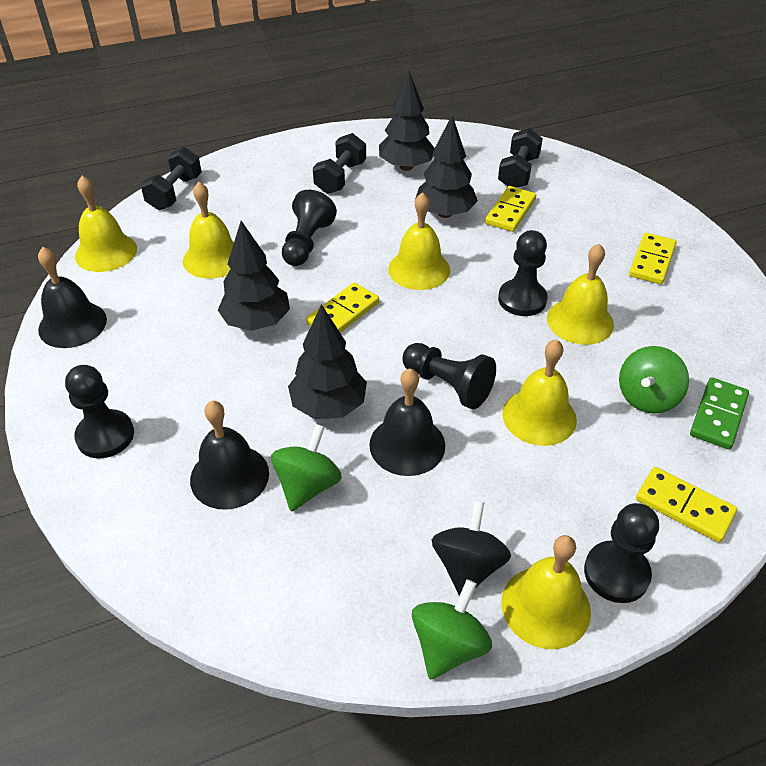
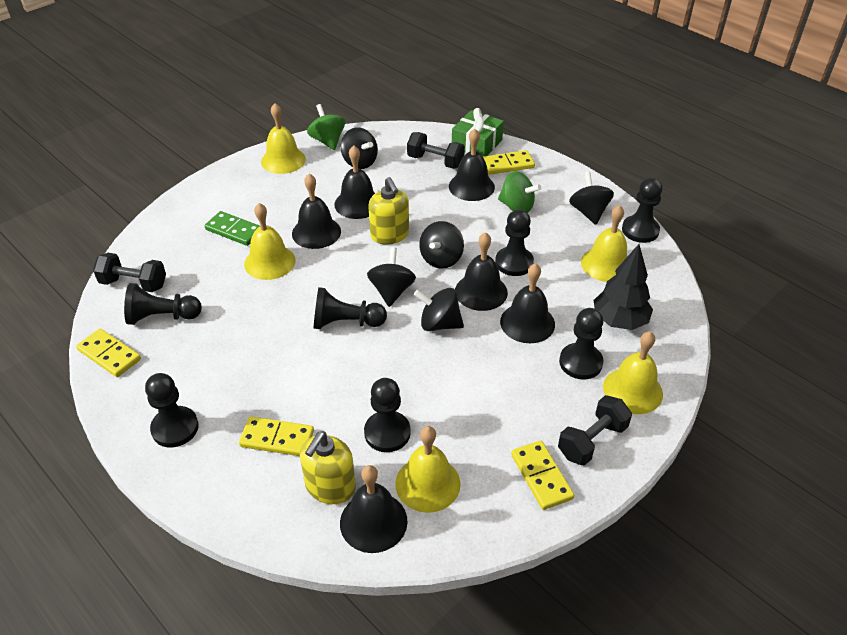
black bell: [38,247,107,348] [190,401,269,510] [369,368,445,476] = 3 -> [292,174,341,249] [334,145,375,219] [340,465,408,553] [449,129,495,201] [455,232,508,311] [500,263,555,343] = 6
black pawn: [65,365,134,458] [282,190,337,266] [402,343,496,409] [498,230,548,316] [584,503,659,603] = 5 -> [124,283,202,325] [145,373,199,447] [314,287,387,329] [364,378,411,452] [495,209,534,276] [559,308,603,379] [622,178,662,243] = 7
black spinning top: [432,500,511,596] = 1 -> [340,127,378,169] [367,247,416,307] [414,288,464,331] [419,221,464,268] [569,172,614,225] = 5
black tree: [218,221,290,331] [288,304,367,419] [379,71,435,171] [416,115,478,218] = 4 -> [593,244,653,330] = 1
green gift: none = 0 -> [452,108,504,157] = 1
green spinning top: [271,424,342,512] [412,579,492,679] [619,346,689,414] = 3 -> [307,104,345,150] [498,171,541,213] = 2
yellow bell: [75,176,137,272] [183,182,234,278] [388,192,450,290] [502,339,577,446] [502,535,591,649] [547,243,614,345] = 6 -> [244,203,296,280] [261,103,306,174] [395,426,461,513] [581,205,628,282] [603,331,663,414] = 5
yellow soap dispenser: none = 0 -> [300,431,356,504] [369,177,409,245] = 2

